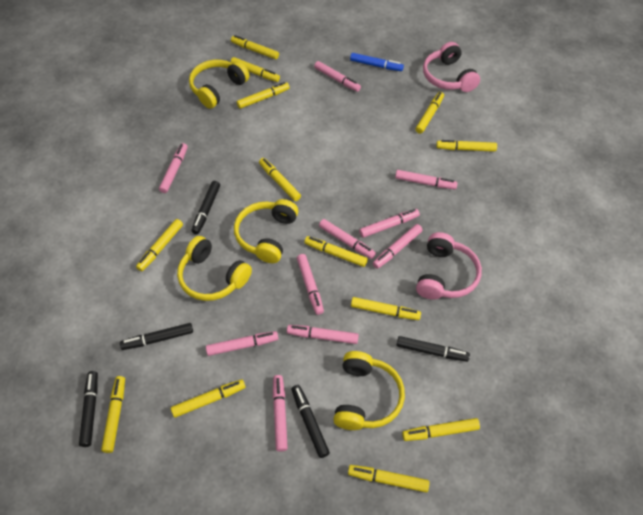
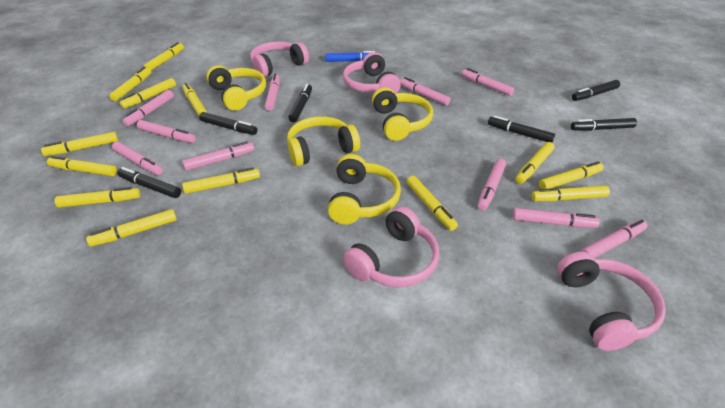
black marker: [79,371,98,447] [120,323,193,350] [191,181,220,234] [291,385,330,458] [397,336,470,362] = 5 -> [117,167,181,198] [199,112,257,135] [288,84,312,122] [488,116,555,143] [571,118,637,131] [572,80,620,101] = 6
pink headphones: [416,232,482,300] [423,42,480,92] = 2 -> [250,41,309,77] [343,52,401,93] [343,206,440,287] [557,252,666,351] = 4

